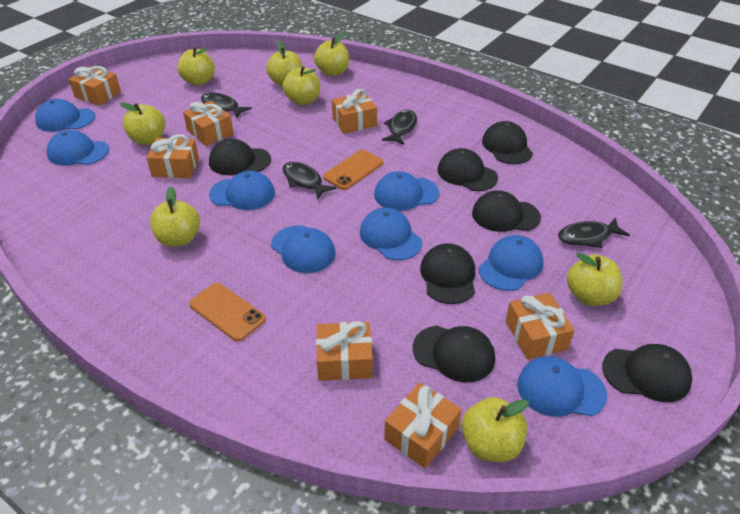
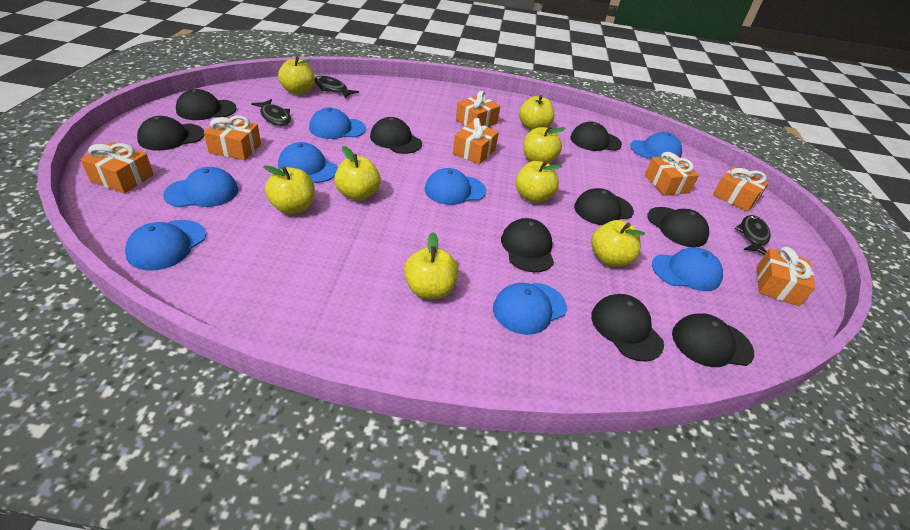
black cap: [209,139,271,175] [412,326,495,382] [420,243,475,304] [438,148,498,191] [472,191,541,232] [482,121,533,164] [602,344,692,402] = 7 -> [137,116,204,151] [176,89,237,120] [370,117,422,154] [501,218,554,272] [570,122,622,151] [574,188,634,225] [591,294,664,362] [647,207,709,247] [672,313,754,367] = 9
black fish: [201,92,252,118] [283,162,337,199] [382,110,417,145] [558,218,630,248] = 4 -> [251,99,291,126] [315,76,359,98] [734,215,770,255] = 3
orange phone: [189,283,266,341] [323,150,384,190] = 2 -> none = 0

